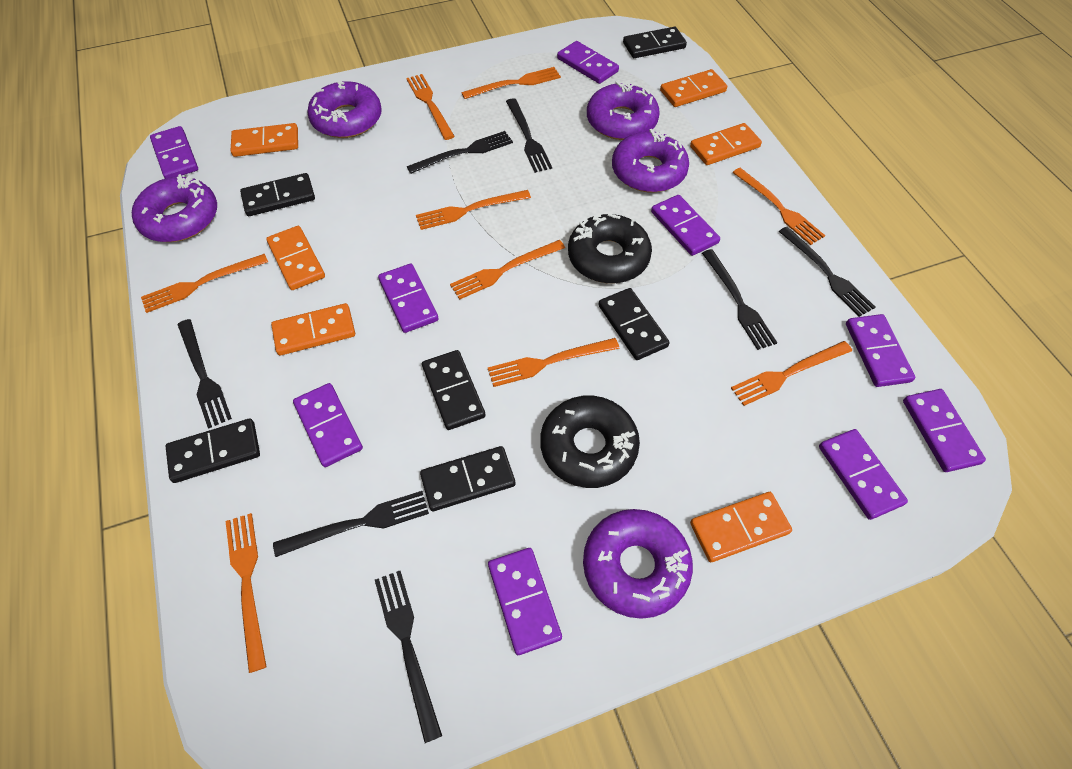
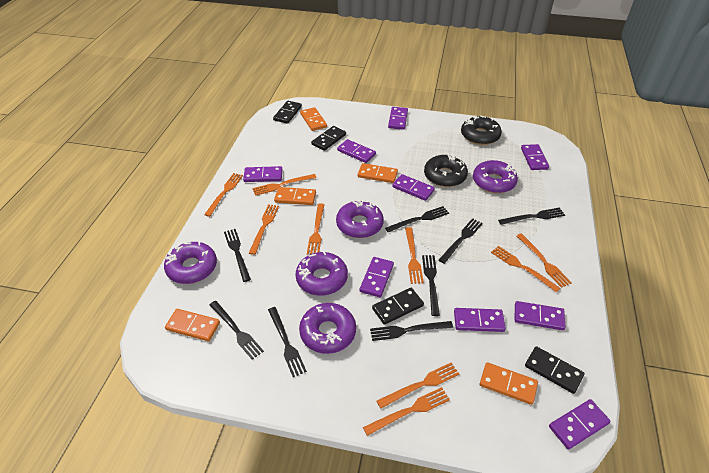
black domino: [166,419,260,483] [240,173,315,216] [420,446,515,511] [422,350,485,430] [599,288,670,360] [623,27,687,58] = 6 -> [273,101,302,124] [311,126,346,151] [372,288,424,325] [525,346,585,394] = 4
black fork: [177,319,232,428] [273,491,429,557] [375,571,442,743] [407,131,513,174] [506,98,552,173] [702,249,777,350] [779,226,875,317] = 7 -> [209,301,264,360] [224,229,251,282] [268,307,307,377] [370,321,453,341] [385,206,449,233] [422,255,440,316] [439,218,483,264] [498,208,565,225] = 8
orange domino: [231,123,298,157] [266,226,325,290] [271,303,355,356] [660,69,727,107] [690,123,762,165] [690,492,792,562] = 6 -> [165,309,220,341] [274,187,316,205] [300,107,327,131] [358,163,398,183] [480,362,538,405] = 5

